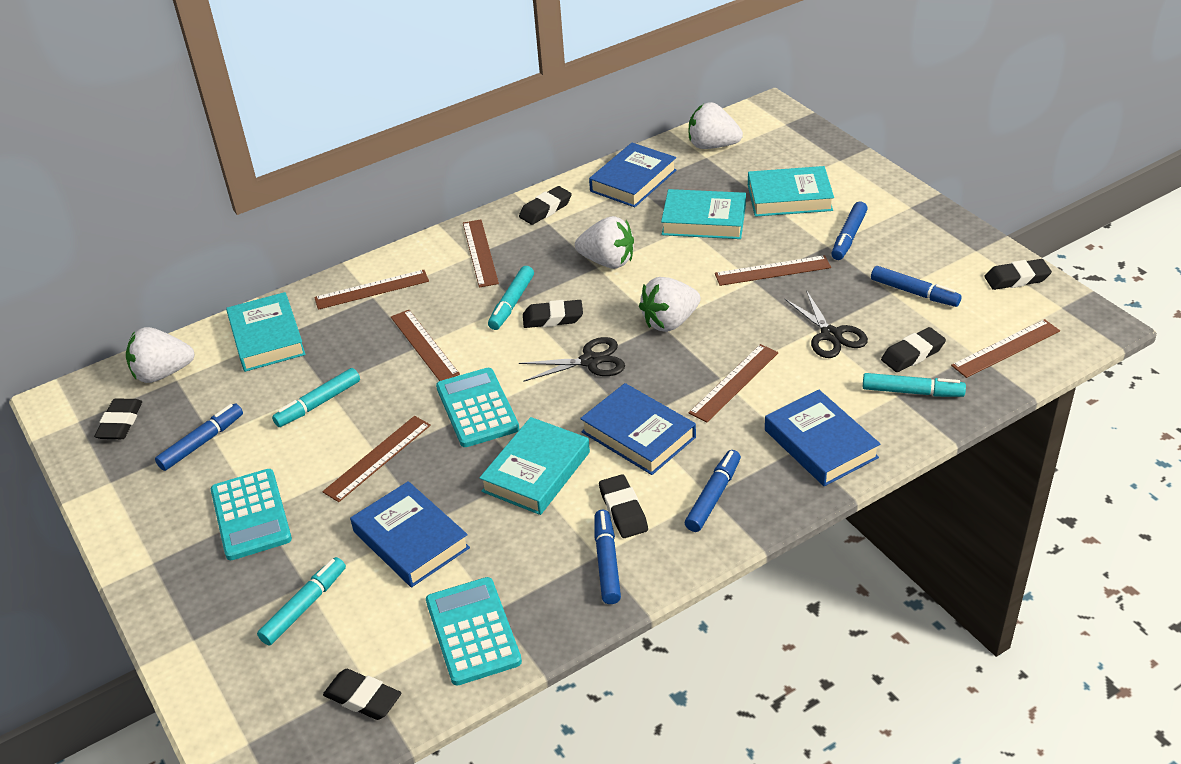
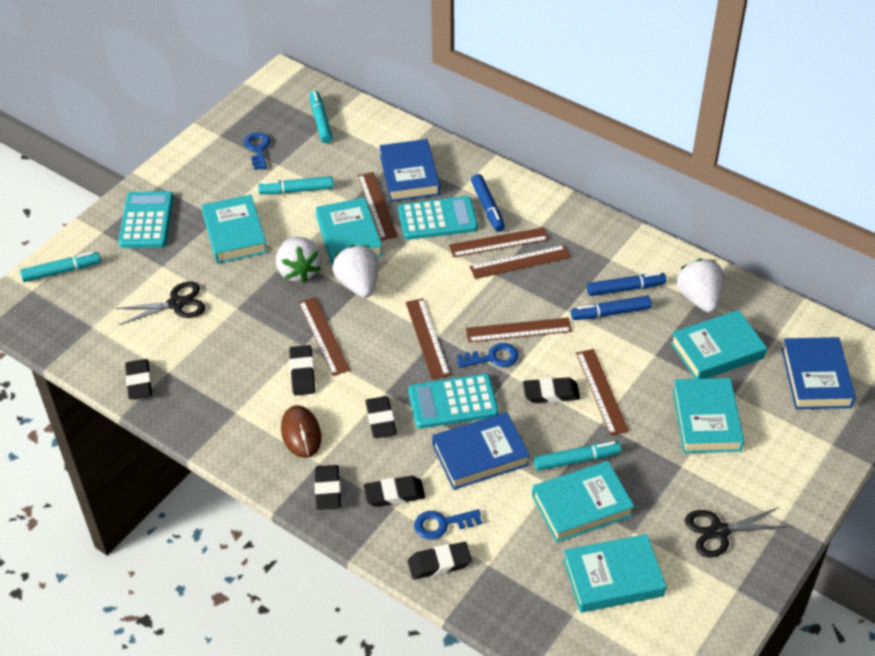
blue book: [350,481,470,587] [580,383,696,475] [589,143,676,207] [765,390,880,486] = 4 -> [380,139,440,202] [432,412,530,490] [781,337,856,409] = 3
blue key: none = 0 -> [244,132,271,170] [414,509,482,540] [457,343,519,368] = 3
blue marker: [155,404,243,471] [594,510,621,604] [685,450,741,532] [831,202,868,260] [871,266,962,307] = 5 -> [471,174,505,232] [571,295,652,320] [587,272,666,296] = 3
brown mouse: none = 0 -> [281,405,321,458] = 1
turquoise book: [226,292,306,372] [479,417,590,515] [661,189,746,239] [748,166,834,217] = 4 -> [202,195,267,264] [316,197,383,266] [532,461,634,543] [563,534,666,613] [670,310,767,379] [673,378,744,453] = 6
white strawberry: [126,327,195,383] [575,216,634,269] [639,277,701,332] [688,102,743,149] = 4 -> [276,237,322,283] [332,245,378,298] [676,258,724,313] = 3

